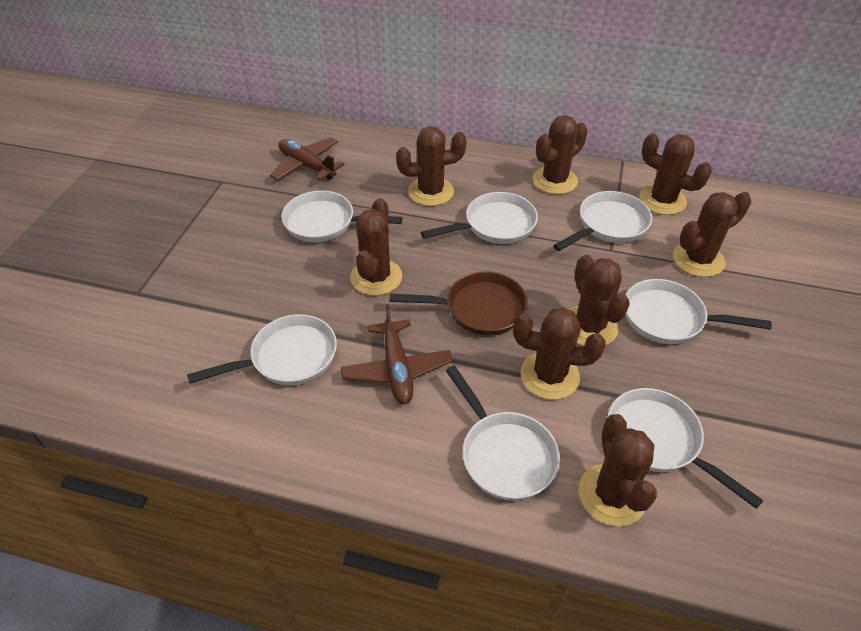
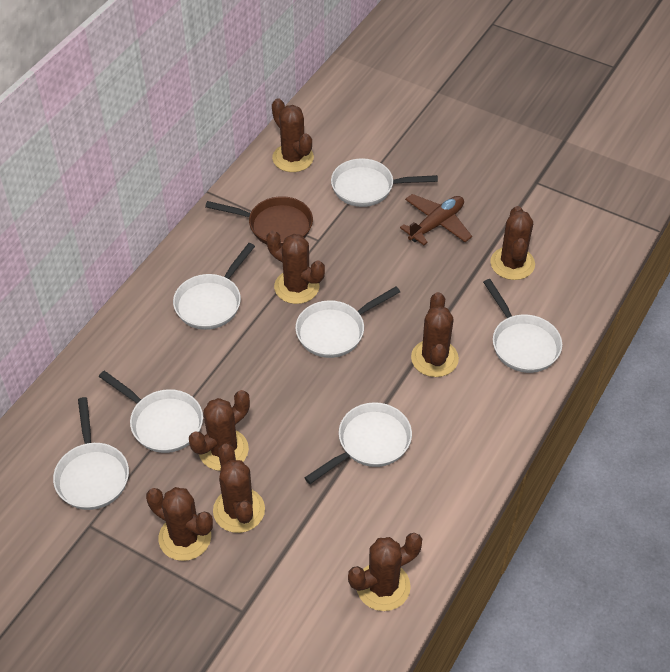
brown plane: [270,137,345,180] [341,304,453,405] = 2 -> [400,194,472,245] = 1

